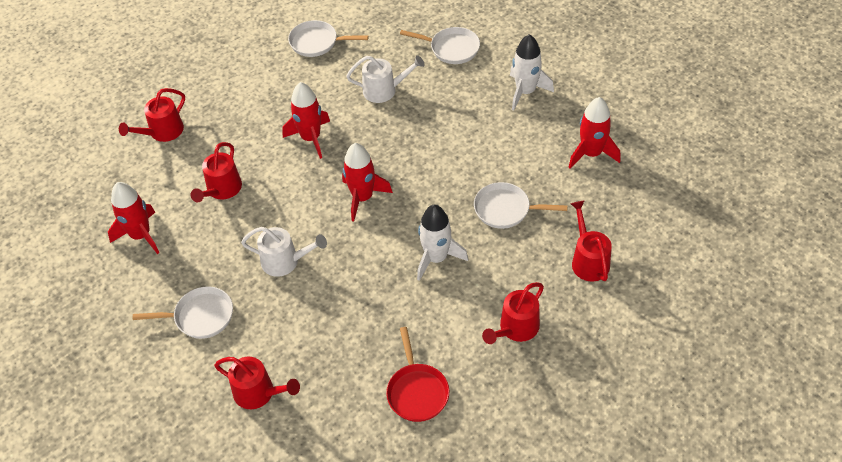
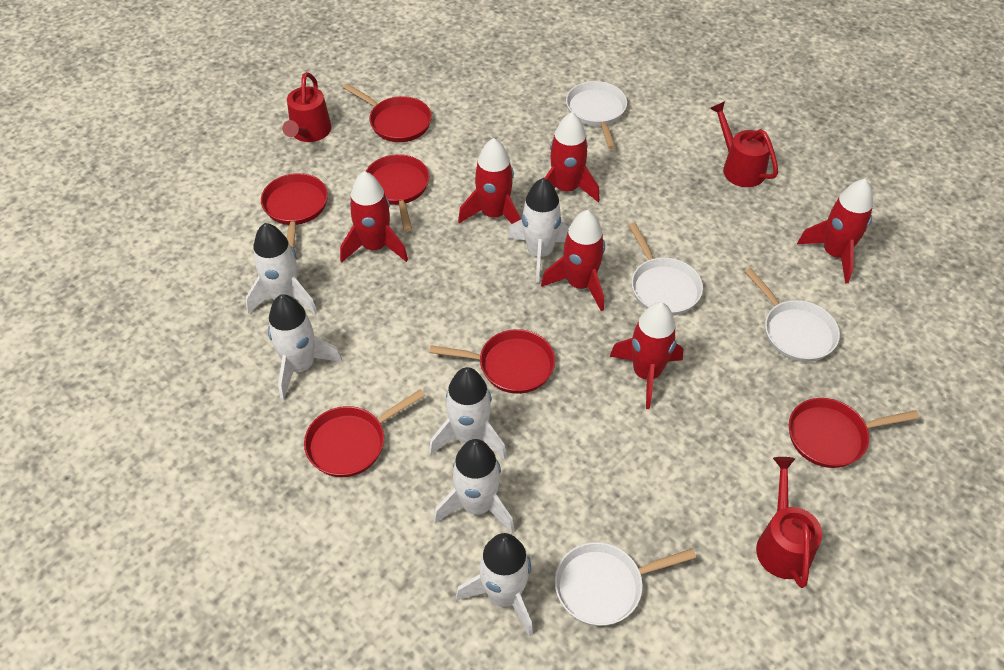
red pan: [386,327,449,422] = 1 -> [261,173,328,249] [304,389,425,477] [343,83,432,142] [366,154,429,232] [429,329,555,394] [788,398,919,468] = 6
red rocket: [108,182,159,254] [282,82,330,159] [342,143,393,221] [569,97,621,169] = 4 -> [340,171,408,263] [458,138,521,224] [541,210,605,311] [545,112,600,202] [610,302,683,409] [797,179,873,284] = 6
red watering can: [119,88,185,142] [191,142,242,202] [214,357,300,409] [482,282,544,344] [571,201,612,282] = 5 -> [282,72,331,142] [710,101,778,187] [756,457,822,588] = 3
white rocket: [417,205,468,281] [510,34,554,111] = 2 -> [246,223,317,315] [268,294,343,400] [429,367,507,460] [434,439,515,533] [456,533,533,637] [508,178,569,283] = 6
white watering can: [241,227,327,277] [346,55,425,103] = 2 -> none = 0

